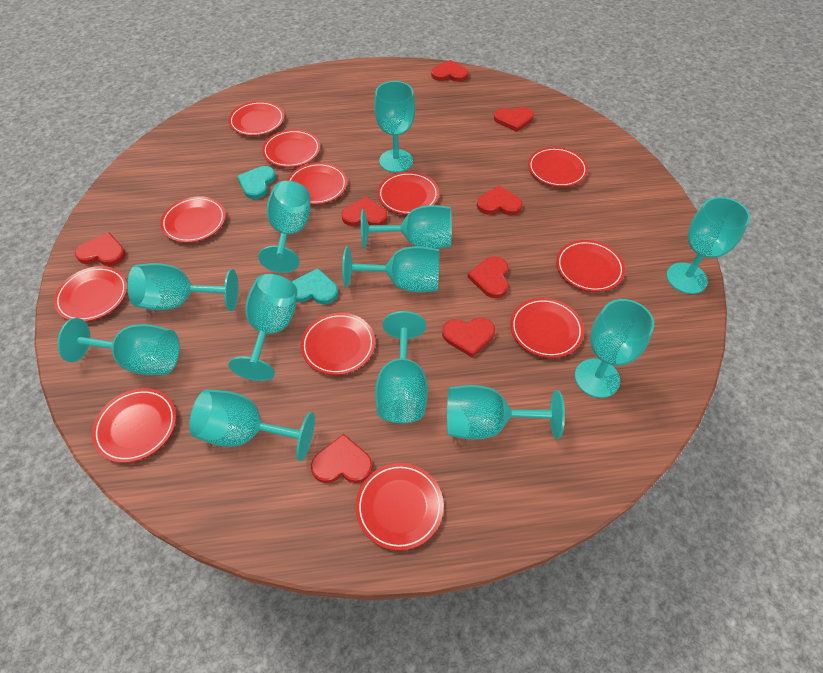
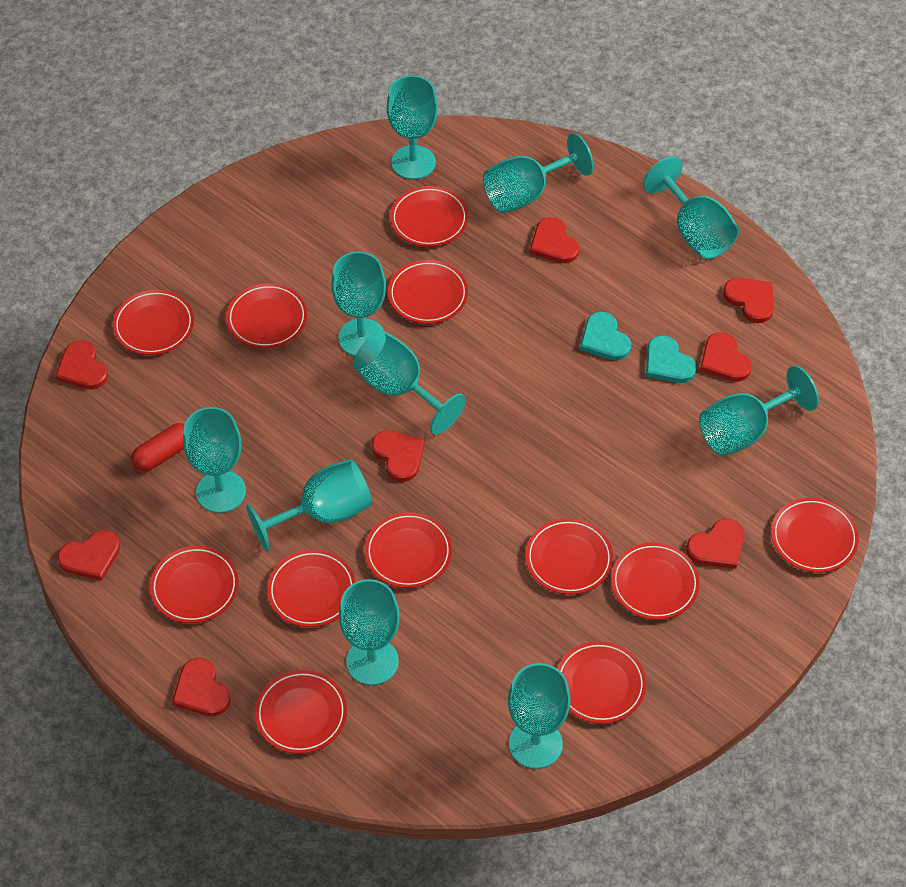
red capsule: none = 0 -> [131,423,185,472] = 1
turquoise goblet: [57,318,180,375] [127,263,239,311] [189,389,315,461] [228,274,297,381] [258,181,310,273] [342,246,439,292] [361,205,452,249] [374,81,415,173] [375,311,428,423] [447,385,565,439] [575,299,654,398] [666,197,750,294] = 12 -> [183,407,246,513] [246,459,372,552] [331,252,386,356] [339,579,400,685] [353,331,466,435] [387,75,438,180] [483,133,594,213] [508,663,571,769] [643,157,739,259] [699,366,819,456] = 10

